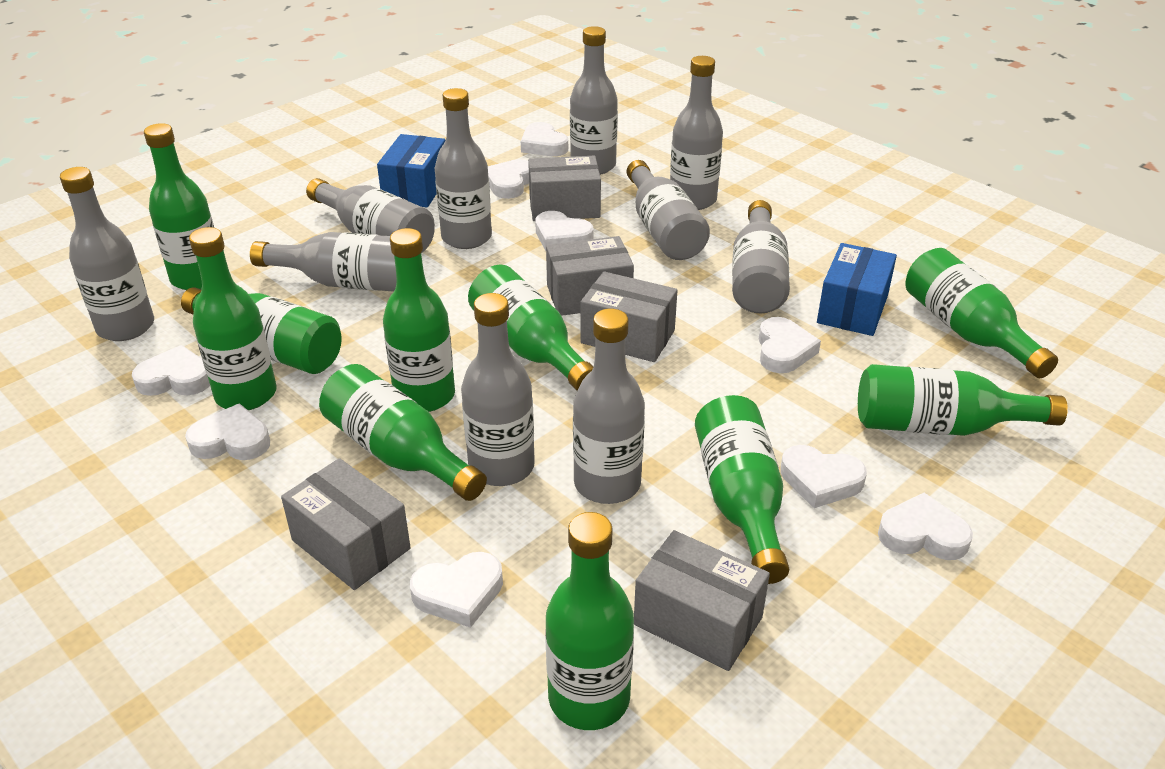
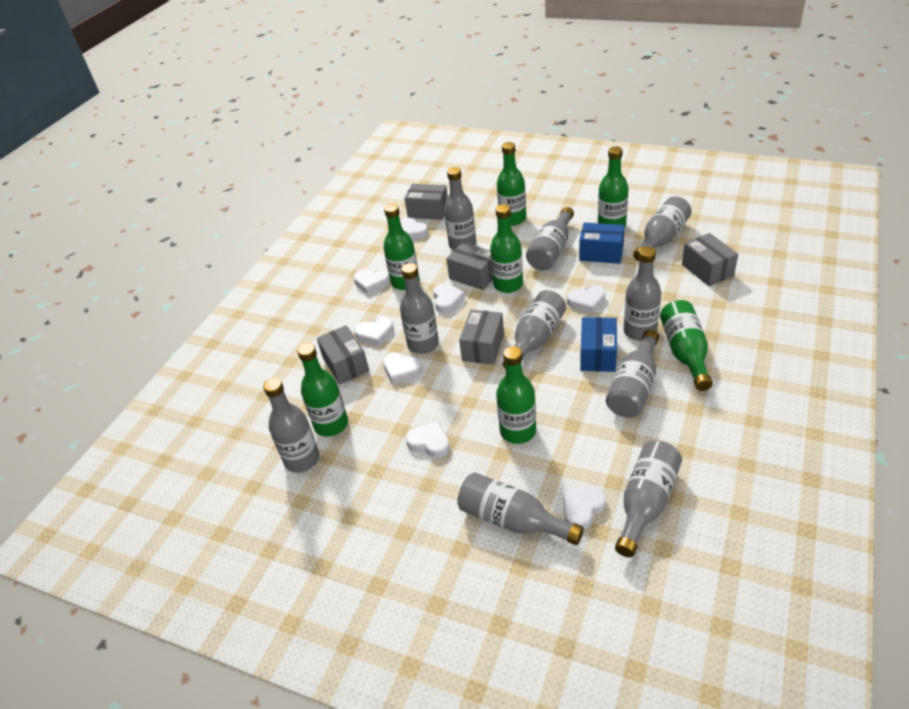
green bottle: [144,123,214,290] [181,287,342,374] [189,227,277,410] [319,364,487,501] [383,228,455,412] [468,265,593,391] [545,512,634,730] [695,395,789,584] [858,364,1068,436] [905,248,1058,378] = 10 -> [297,343,348,437] [383,204,420,290] [490,204,523,293] [496,346,536,444] [497,142,526,226] [598,146,628,226] [660,300,713,391] = 7
white heart: [132,345,210,396] [185,403,270,460] [410,552,503,628] [488,159,529,199] [521,122,568,156] [535,211,593,251] [759,317,821,373] [780,445,867,508] [878,493,973,560] = 9 -> [354,269,390,294] [354,317,394,346] [383,353,422,384] [400,218,428,239] [406,422,450,458] [433,283,465,313] [563,486,606,530] [567,285,605,313] = 8

